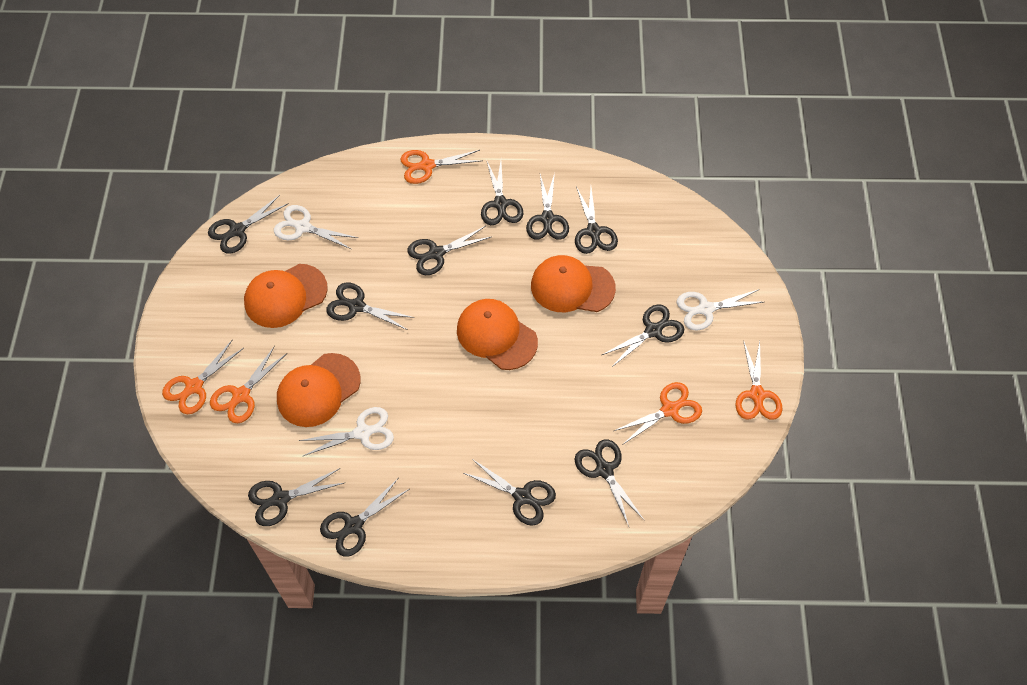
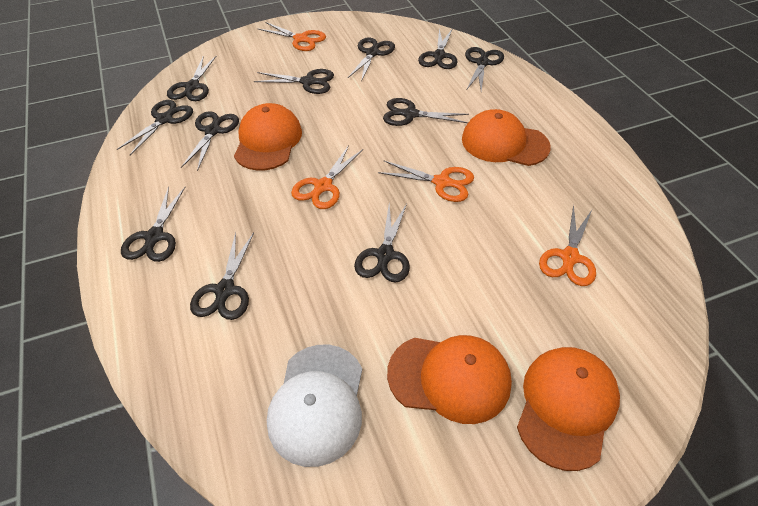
orange scissors: [162,339,244,414] [210,346,287,423] [400,150,482,184] [614,382,702,444] [735,340,782,420] = 5 -> [257,22,326,51] [291,145,363,209] [378,161,474,202] [539,205,596,286] = 4
white cap: none = 0 -> [267,345,362,467] = 1
white scissors: [274,205,358,249] [299,407,394,456] [677,289,763,330] = 3 -> none = 0

